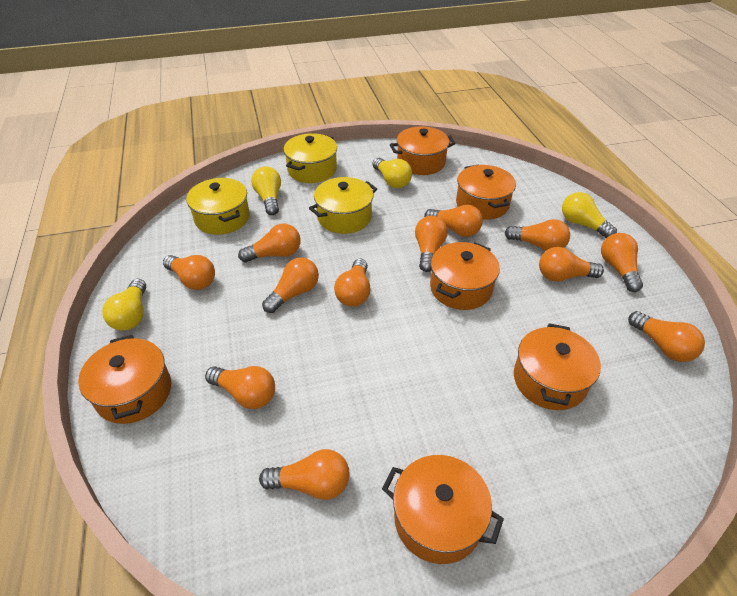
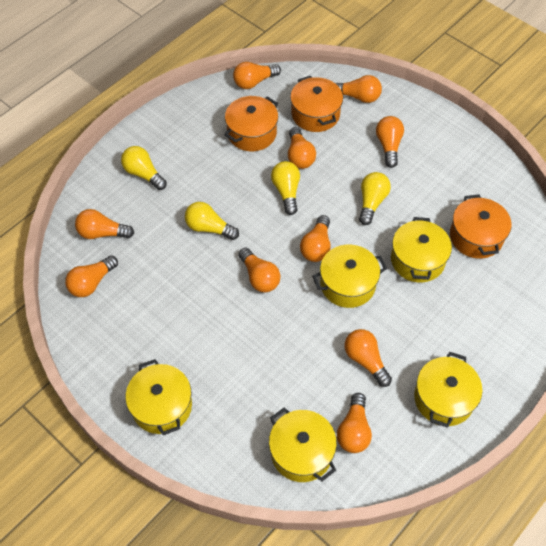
orange light bulb: [163,255,215,290] [205,366,275,409] [238,224,301,262] [259,449,350,500] [262,257,319,313] [334,259,371,307] [415,216,448,272] [424,205,483,237] [505,219,570,251] [539,247,604,282] [601,233,643,292] [628,311,705,362] = 12 -> [65,255,118,297] [75,209,134,239] [233,62,281,89] [238,248,280,292] [288,127,316,169] [300,215,331,262] [335,75,382,103] [337,393,372,453] [345,329,392,387] [376,116,404,168] = 10
orange pot: [78,335,171,424] [382,455,504,564] [390,126,456,175] [430,242,500,310] [456,165,516,220] [514,323,601,410] = 6 -> [224,96,278,151] [290,76,343,132] [450,194,511,259] = 3
yellow pot: [186,178,250,235] [283,133,337,183] [309,177,377,234] = 3 -> [126,359,192,435] [269,408,337,482] [312,245,387,308] [391,217,452,282] [414,352,483,428] = 5

